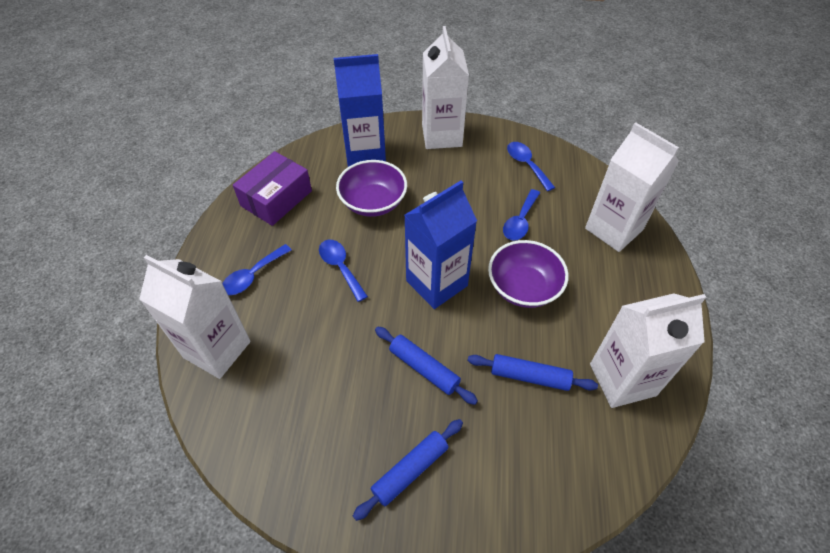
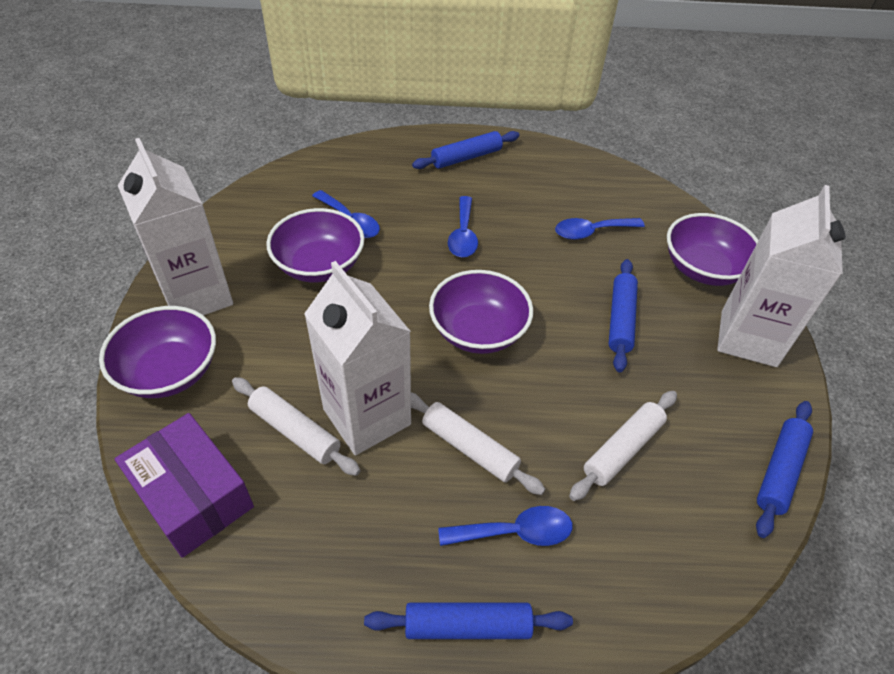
blue carton: [334,54,386,167] [404,180,477,309] = 2 -> none = 0
blue rolling pin: [353,419,463,521] [375,327,478,405] [467,354,598,391] = 3 -> [364,603,573,639] [412,131,519,169] [609,259,638,372] [756,401,813,538] = 4
purple bowl: [336,160,407,217] [488,240,569,308] = 2 -> [99,306,216,398] [266,208,364,282] [429,270,533,354] [667,213,759,286] = 4
white carton: [139,255,251,379] [422,26,469,149] [585,122,679,252] [590,293,706,408] = 4 -> [118,138,233,315] [304,261,411,455] [717,185,846,367] = 3
white rolling pin: none = 0 -> [232,377,360,476] [411,392,545,495] [569,391,677,501] = 3

